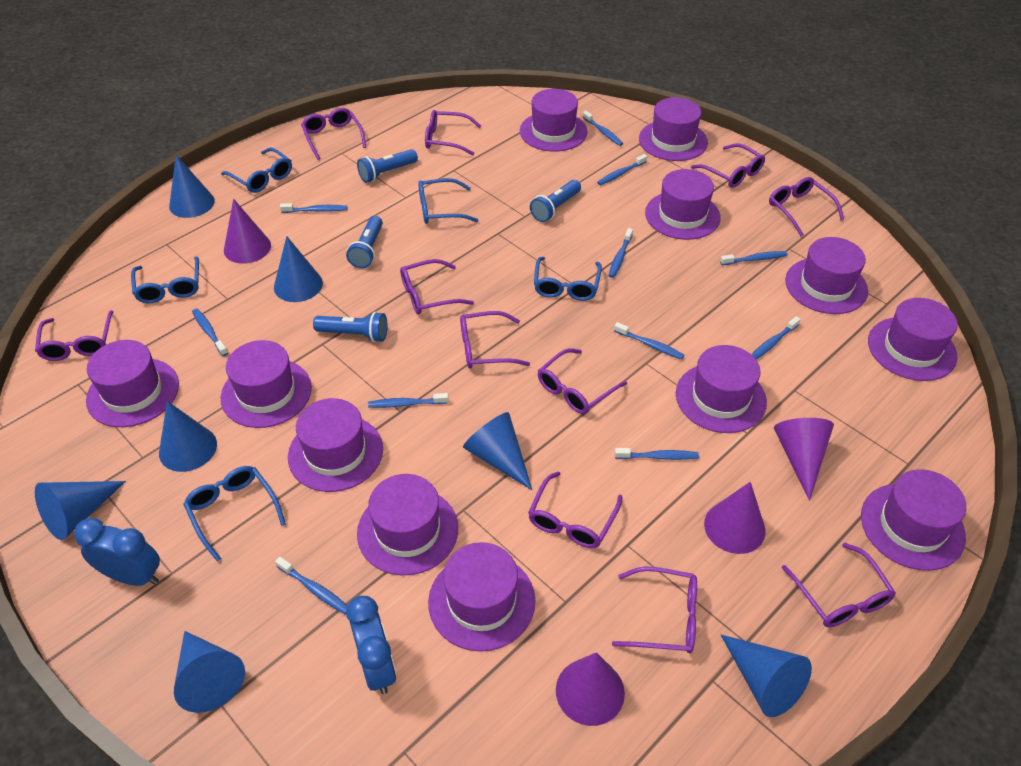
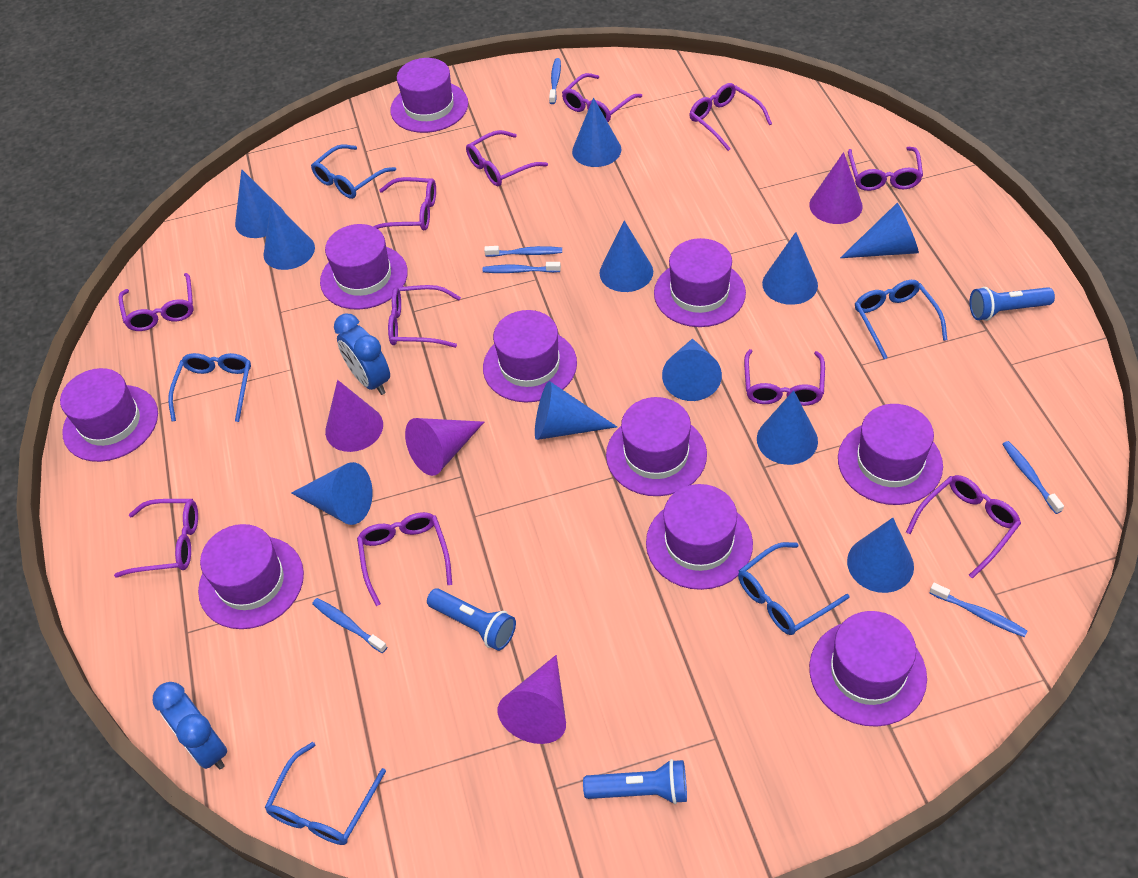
blue cone: [35,481,126,540] [159,401,217,472] [169,155,215,218] [174,631,245,713] [274,236,323,302] [463,412,532,490] [721,635,812,717] = 7 -> [235,169,285,238] [263,200,315,270] [291,462,373,525] [535,381,617,440] [572,98,622,167] [599,220,653,292] [662,338,722,401] [757,390,818,465] [762,232,818,305] [840,203,919,258] [847,518,914,593] = 11
blue flashlight: [313,312,388,342] [346,216,383,268] [357,149,418,183] [530,180,581,222] = 4 -> [427,588,516,651] [583,759,687,804] [969,287,1055,321] = 3
blue toothbrush: [192,309,228,356] [275,557,347,615] [280,203,347,213] [368,393,448,408] [583,111,623,146] [597,154,647,185] [608,228,633,278] [614,322,684,360] [615,448,699,460] [720,251,787,265] [751,316,801,359] = 11 -> [312,598,387,653] [483,262,561,273] [484,246,562,257] [549,58,561,104] [930,583,1028,637] [1002,441,1064,514] = 6
purple hat: [86,340,179,427] [220,340,312,428] [288,398,383,492] [357,474,458,575] [428,542,536,652] [520,89,588,152] [639,97,708,161] [645,169,721,240] [676,345,767,433] [785,237,868,314] [861,469,966,571] [868,298,958,381] = 12 -> [60,368,158,462] [198,524,304,629] [320,224,408,310] [390,58,468,133] [483,310,577,402] [606,397,707,496] [646,484,753,590] [654,238,746,327] [809,611,927,727] [838,404,943,505] = 10

